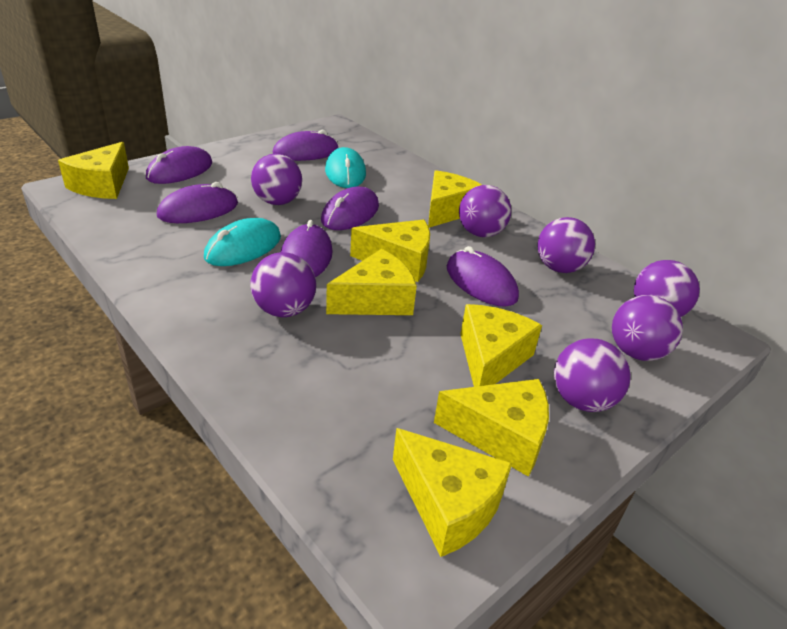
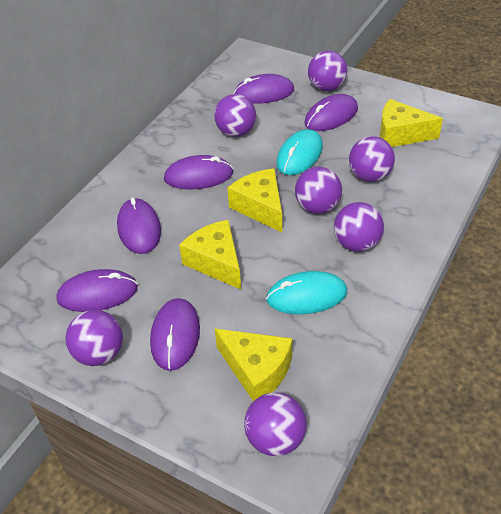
yellow cheese: [58,142,129,199] [326,249,417,315] [350,219,430,282] [393,428,512,557] [428,170,482,228] [434,379,549,477] [460,304,542,387] = 7 -> [179,220,241,289] [215,329,292,401] [227,168,282,232] [380,99,443,147] = 4

